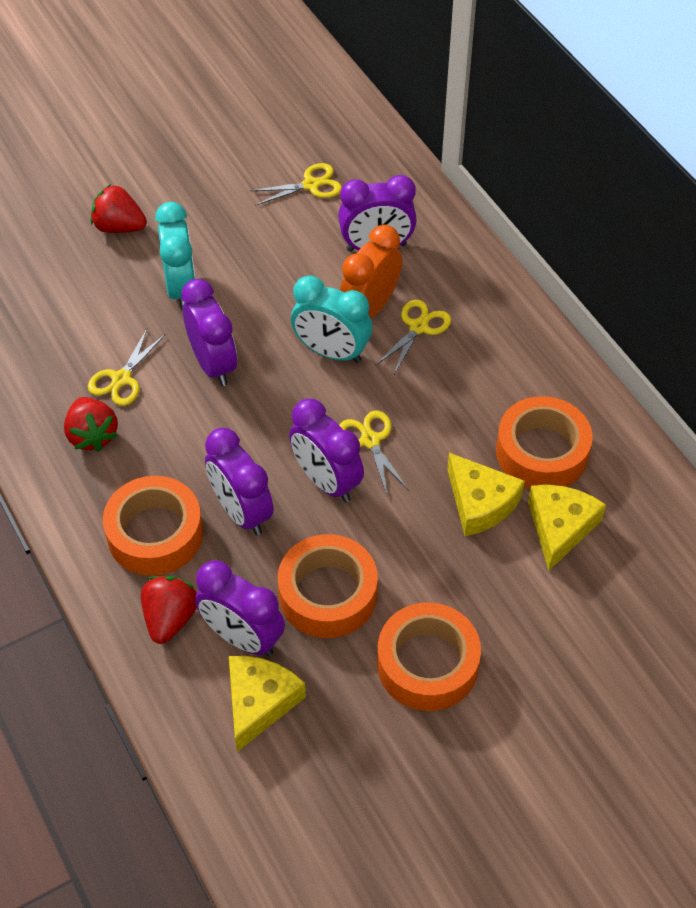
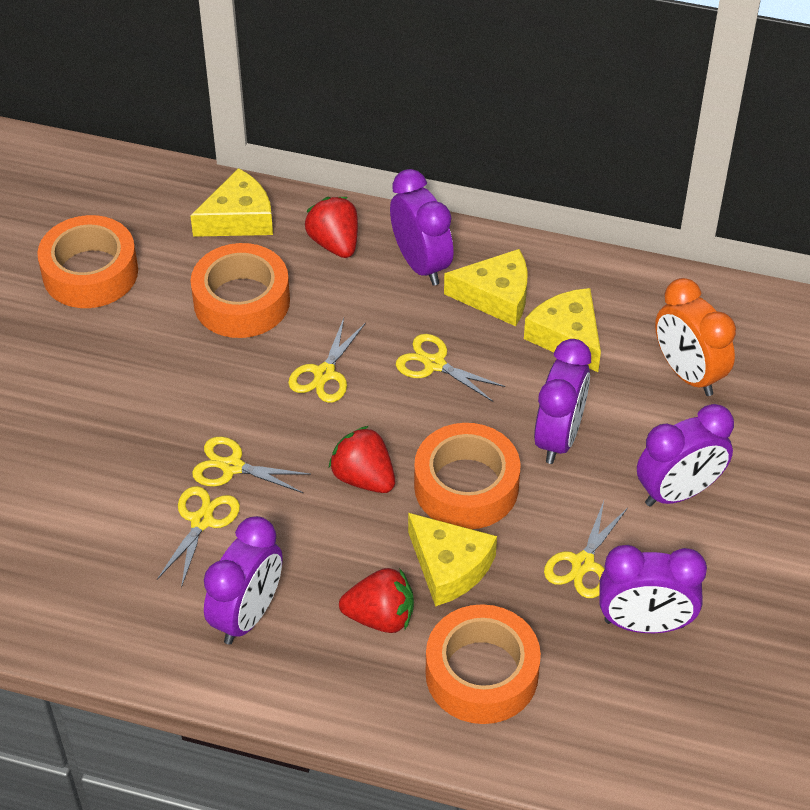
turquoise clock: [155,202,195,310] [291,275,372,363] = 2 -> none = 0
yellow cheese: [229,656,306,752] [447,453,525,536] [528,485,606,571] = 3 -> [190,168,273,237] [408,513,497,607] [444,249,528,326] [524,288,601,372] = 4
yellow scissors: [88,328,165,406] [250,163,342,205] [339,410,408,497] [376,300,451,374] = 4 -> [157,486,240,588] [192,437,311,493] [288,318,366,403] [396,334,506,402] [544,501,628,598] = 5

